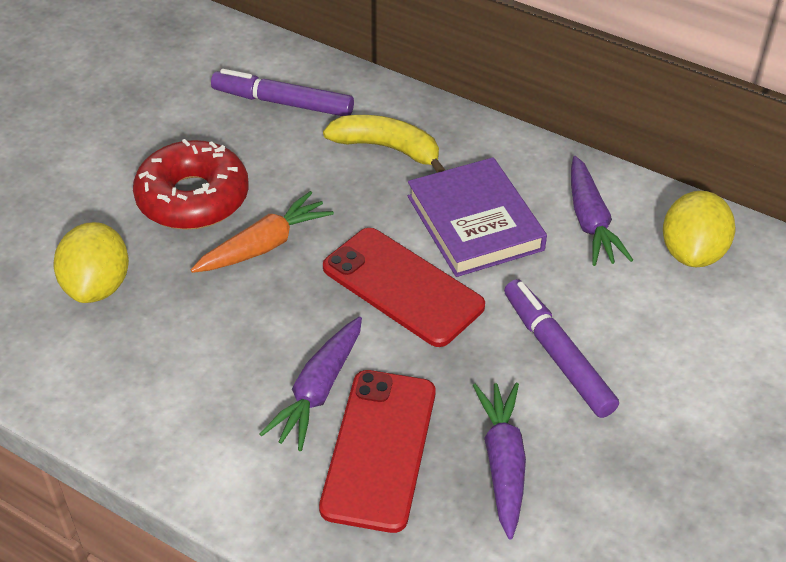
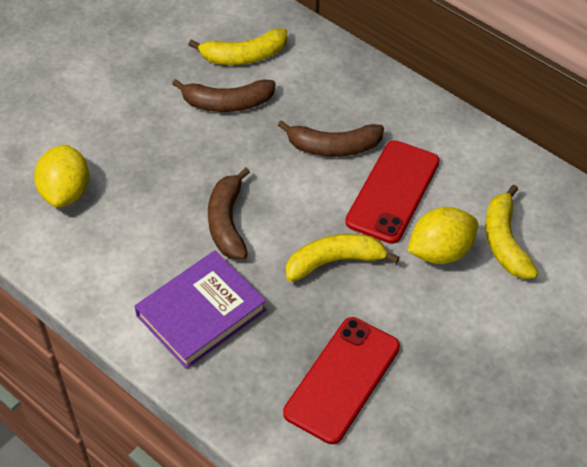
brown banana: none = 0 -> [172,79,276,112] [208,167,250,259] [278,120,384,157] = 3
orange carrot: [191,191,334,273] = 1 -> none = 0
purple carrot: [260,317,362,451] [473,383,526,540] [571,156,633,266] = 3 -> none = 0
purple marker: [211,69,354,116] [504,279,619,418] = 2 -> none = 0
red donut: [133,139,249,230] = 1 -> none = 0
yellow banana: [323,115,445,173] = 1 -> [188,28,287,65] [286,234,400,282] [485,185,538,279] = 3

